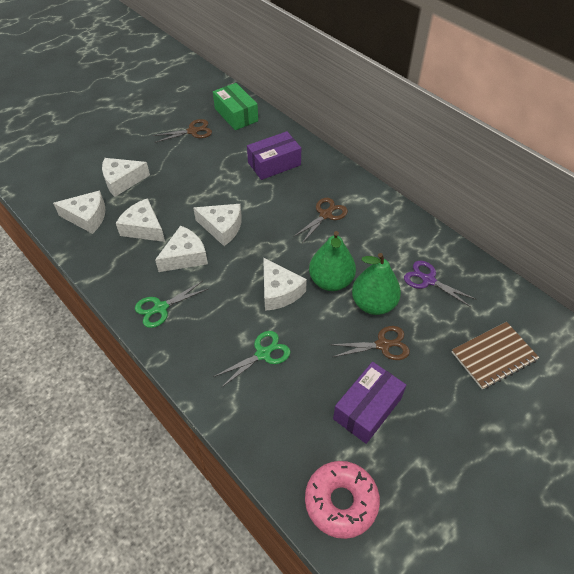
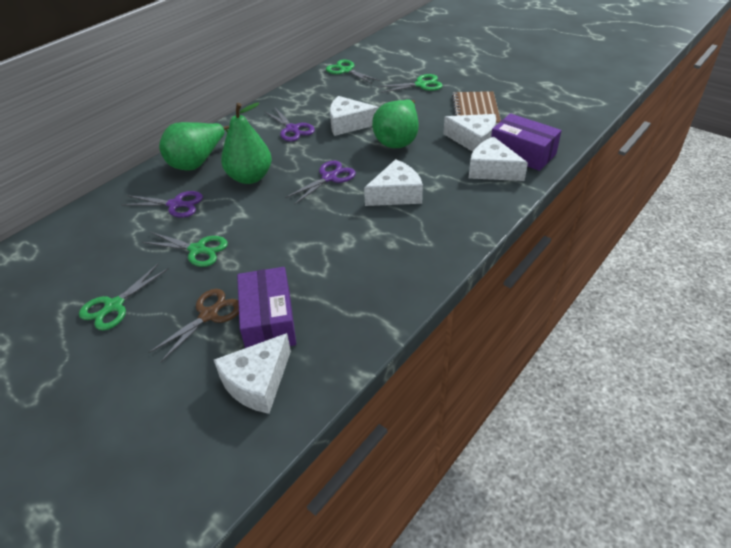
brown scissors: [153,119,212,143] [293,198,348,242] [329,326,410,360] = 3 -> [148,289,239,363] = 1
green box: [213,83,258,130] = 1 -> none = 0
green pear: [309,231,356,291] [352,253,401,315] = 2 -> [159,122,229,171] [221,103,272,184] [372,99,419,148] = 3
green scissors: [135,281,208,328] [213,331,291,388] = 2 -> [79,264,169,331] [142,232,228,267] [326,60,380,84] [378,74,443,93] = 4
pink donut: [305,461,380,539] = 1 -> none = 0
purple scissors: [404,261,477,308] = 1 -> [121,191,203,218] [264,107,315,141] [285,161,356,205] = 3
white cheese: [53,190,106,234] [102,158,150,197] [116,198,165,242] [155,225,208,272] [193,204,242,246] [263,258,307,311] = 6 -> [214,333,291,414] [330,96,379,136] [364,159,423,206] [444,114,496,152] [469,137,528,181] = 5

